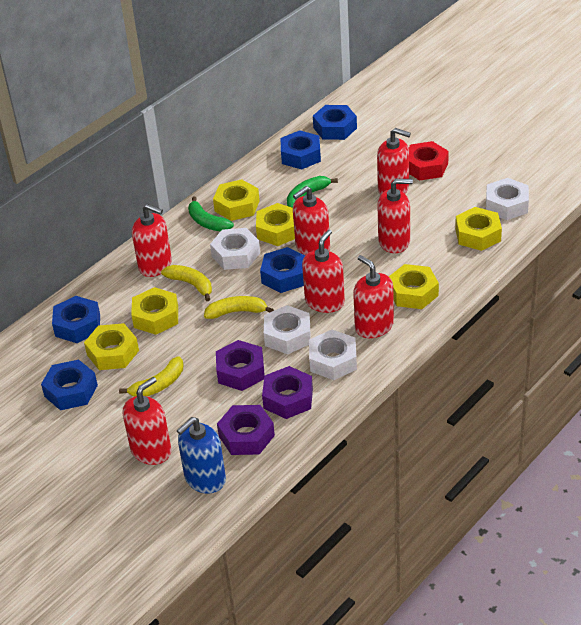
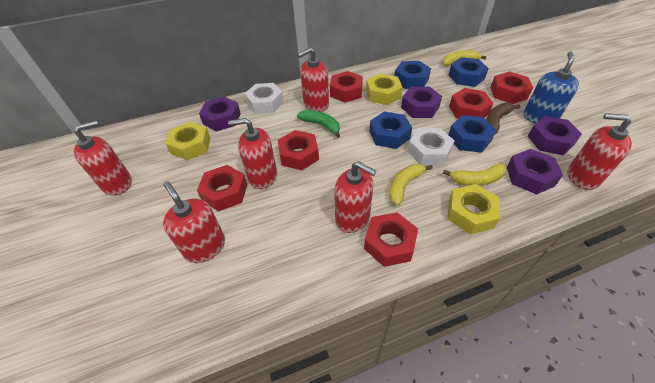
blue nut: [41,360,98,410] [52,296,100,343] [260,247,305,293] [281,130,321,170] [313,105,357,140] = 5 -> [369,112,412,149] [395,61,431,89] [449,57,489,87] [449,115,496,153] = 4
brown banana: none = 0 -> [486,103,521,134] = 1
green banana: [188,196,234,231] [287,176,338,208] = 2 -> [297,110,340,138] = 1
purple nut: [216,340,265,391] [217,405,275,455] [262,366,313,419] = 3 -> [199,97,241,131] [401,87,442,118] [507,149,563,194] [528,116,582,155] = 4
red nut: [409,141,449,181] = 1 -> [197,165,247,211] [278,130,319,170] [330,71,363,103] [364,212,418,267] [449,88,493,119] [491,71,533,104] = 6
red soap dispenser: [122,377,172,465] [132,204,172,277] [293,186,330,256] [302,229,345,313] [353,255,394,338] [377,128,411,195] [377,179,413,253] = 7 -> [74,120,132,196] [163,181,225,263] [228,118,277,189] [298,48,329,112] [334,161,377,233] [567,113,632,190] = 6
white nut: [210,228,260,270] [264,305,310,354] [309,329,357,380] [486,178,529,220] = 4 -> [245,83,284,114] [407,128,455,165] = 2
yellow nut: [84,323,139,370] [131,287,178,335] [213,179,260,221] [256,203,295,246] [389,264,439,309] [455,207,502,251] = 6 -> [165,122,211,160] [366,73,403,105] [447,184,501,235] = 3

